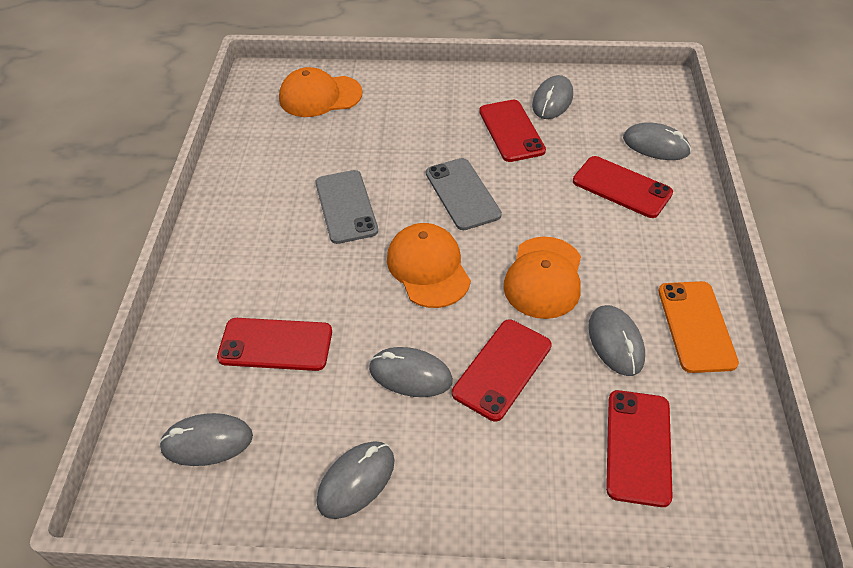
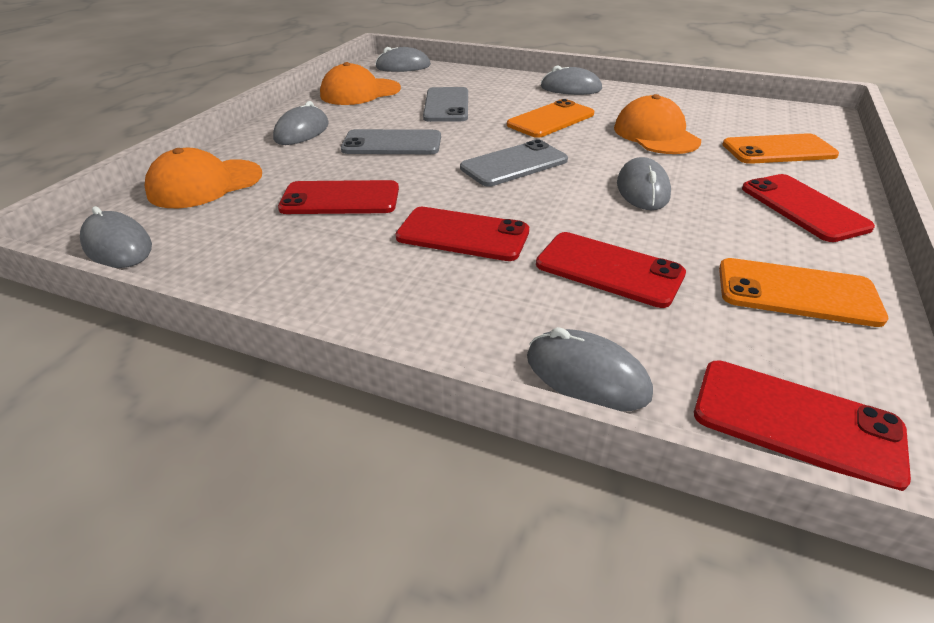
grey phone: [315,170,378,244] [426,158,502,230] = 2 -> [341,129,441,154] [423,87,468,122] [460,140,568,186] = 3
orange phone: [658,281,739,373] = 1 -> [507,99,594,138] [719,258,888,327] [722,133,839,164] = 3

